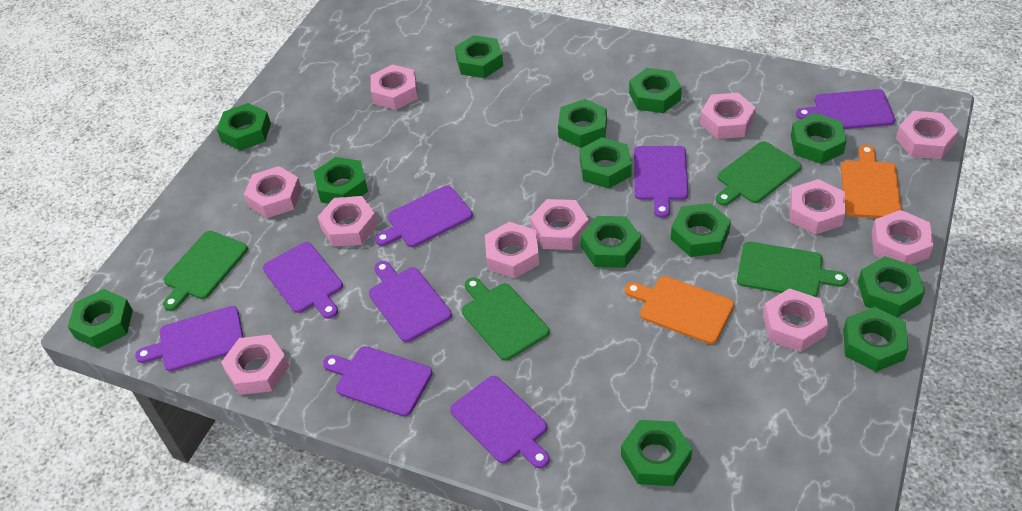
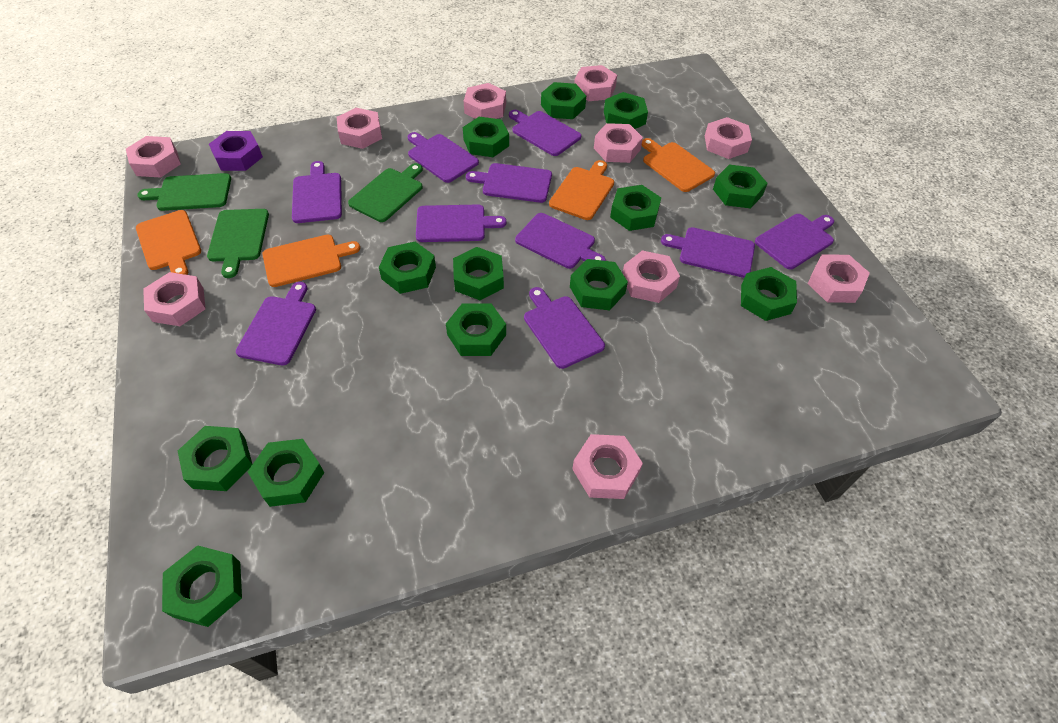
green cutting board: [163,231,248,311] [462,277,549,361] [716,141,802,206] [737,242,848,297] = 4 -> [137,173,231,211] [207,209,269,278] [348,163,423,222] = 3
orange cutting board: [625,276,734,344] [841,145,902,218] = 2 -> [136,210,201,275] [262,235,360,287] [549,160,614,220] [641,138,715,192] = 4
pink nut: [221,335,289,395] [244,166,302,218] [318,196,378,247] [371,64,418,110] [485,222,539,279] [530,199,589,250] [700,93,756,139] [763,288,828,352] [789,179,845,235] [871,210,933,265] [896,111,958,159] = 11 -> [126,136,181,178] [143,272,206,326] [336,108,382,149] [464,83,506,119] [572,434,643,499] [574,65,617,101] [594,123,643,163] [623,250,680,303] [705,117,752,159] [808,254,870,303] = 10
purple cutting board: [135,306,244,371] [263,242,343,319] [323,346,432,417] [369,261,452,342] [375,185,473,247] [450,376,550,469] [634,146,688,218] [796,89,895,129] = 8 -> [236,282,316,365] [292,161,342,223] [408,132,479,183] [416,204,506,242] [466,163,552,203] [509,110,582,156] [515,213,606,269] [524,287,605,369] [661,227,755,278] [755,214,834,270] = 10
purple nut: none = 0 -> [209,131,263,171] = 1

